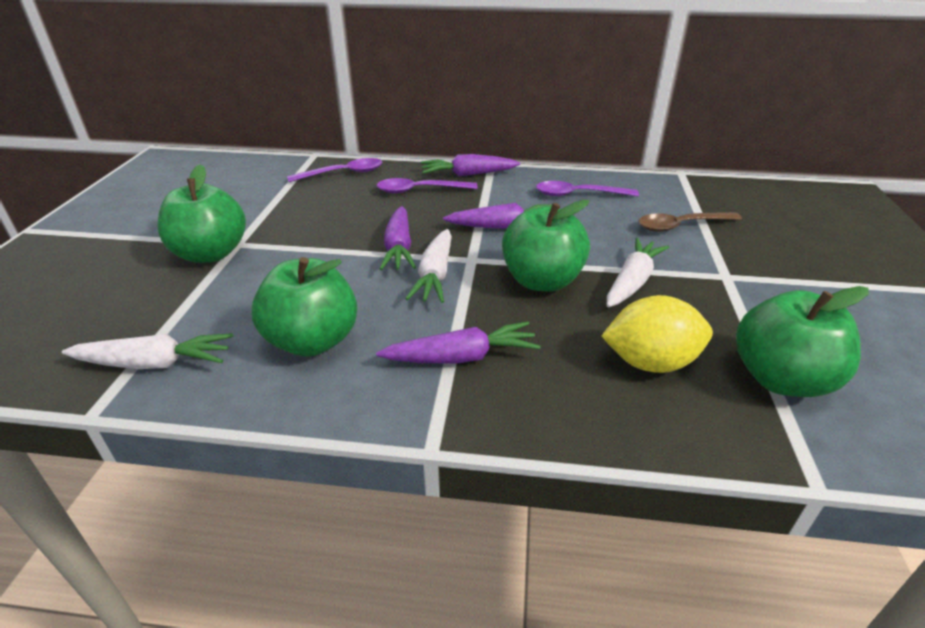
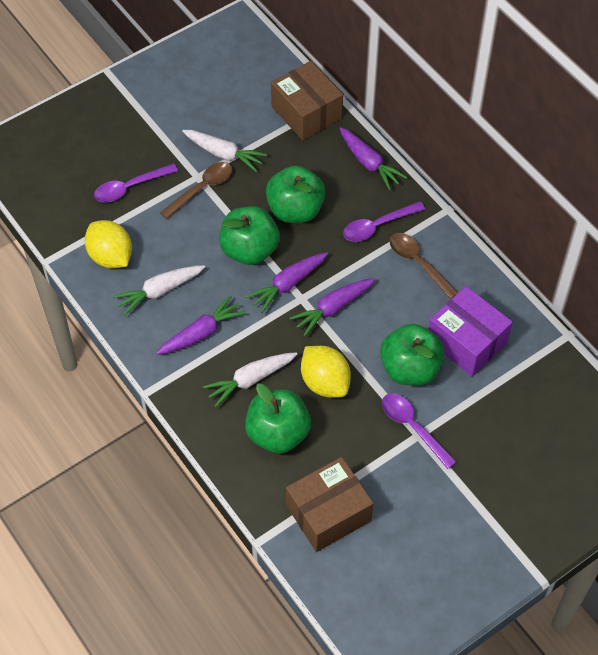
brown box: none = 0 -> [271,61,343,140] [286,457,374,552] = 2
brown spoon: [638,212,742,232] = 1 -> [160,162,232,219] [389,233,458,299] = 2
purple box: none = 0 -> [428,286,513,376] = 1
yellow lemon: [601,295,713,373] = 1 -> [85,220,132,268] [301,346,351,398] = 2

